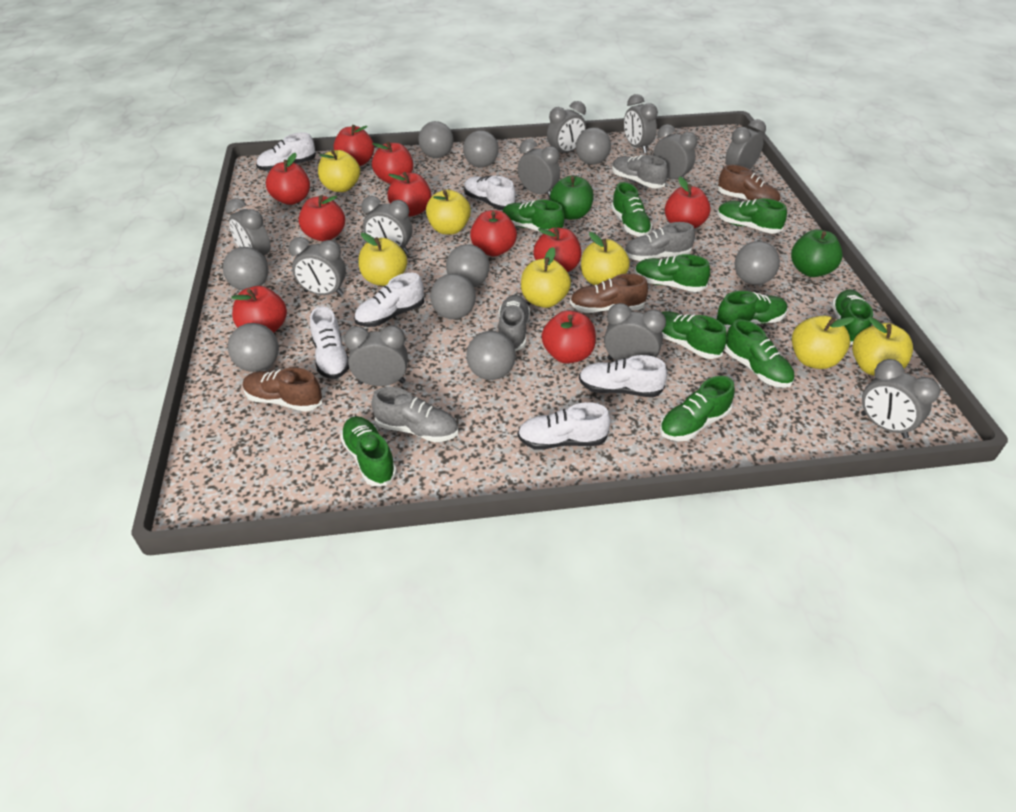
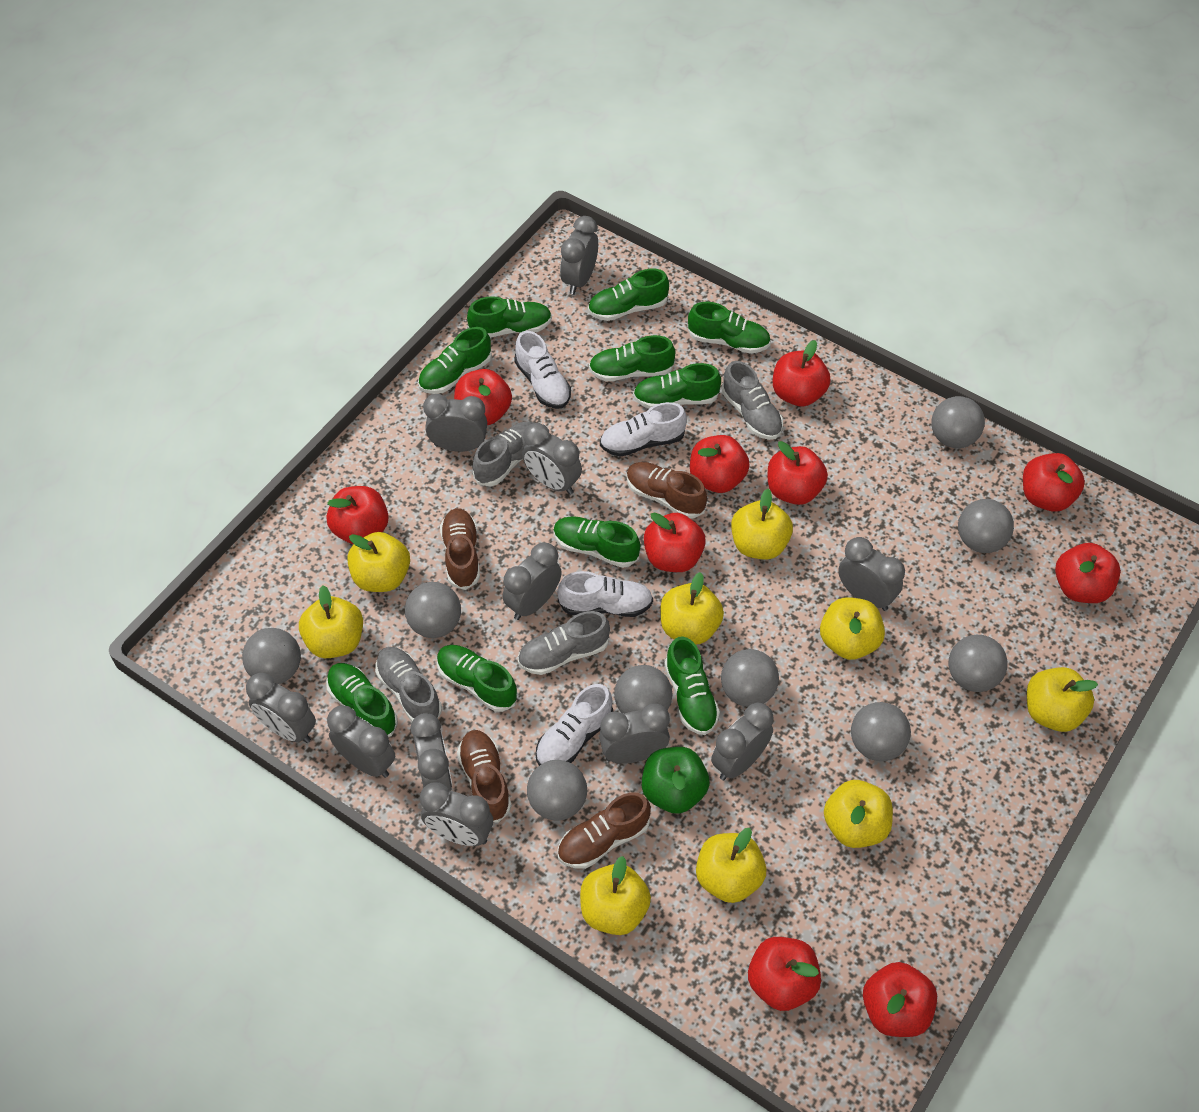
brown shoe: [243,367,322,412] [570,273,648,313] [717,165,780,202] = 3 -> [440,508,480,590] [457,730,511,823] [557,793,651,869] [627,462,707,519] = 4
green apple: [550,176,594,220] [791,229,843,277] = 2 -> [642,747,710,814] = 1
white shoe: [256,132,316,171] [310,306,349,379] [354,273,424,327] [464,175,516,210] [518,402,611,450] [579,355,667,397] = 6 -> [514,331,571,409] [536,684,613,766] [557,571,653,617] [600,402,687,457] = 4
yellow apple: [318,150,360,192] [359,233,407,286] [426,190,471,234] [521,247,571,308] [581,232,630,285] [792,315,854,369] [852,317,913,376] = 7 -> [299,586,363,658] [347,532,410,592] [580,856,651,935] [660,572,724,645] [696,828,766,903] [731,489,793,560] [820,597,885,660] [824,780,893,848] [1027,667,1098,732] = 9

